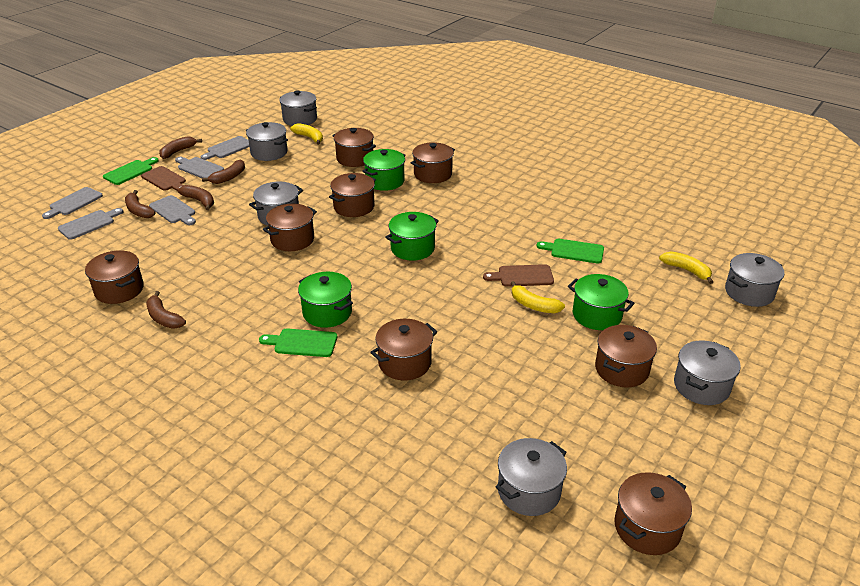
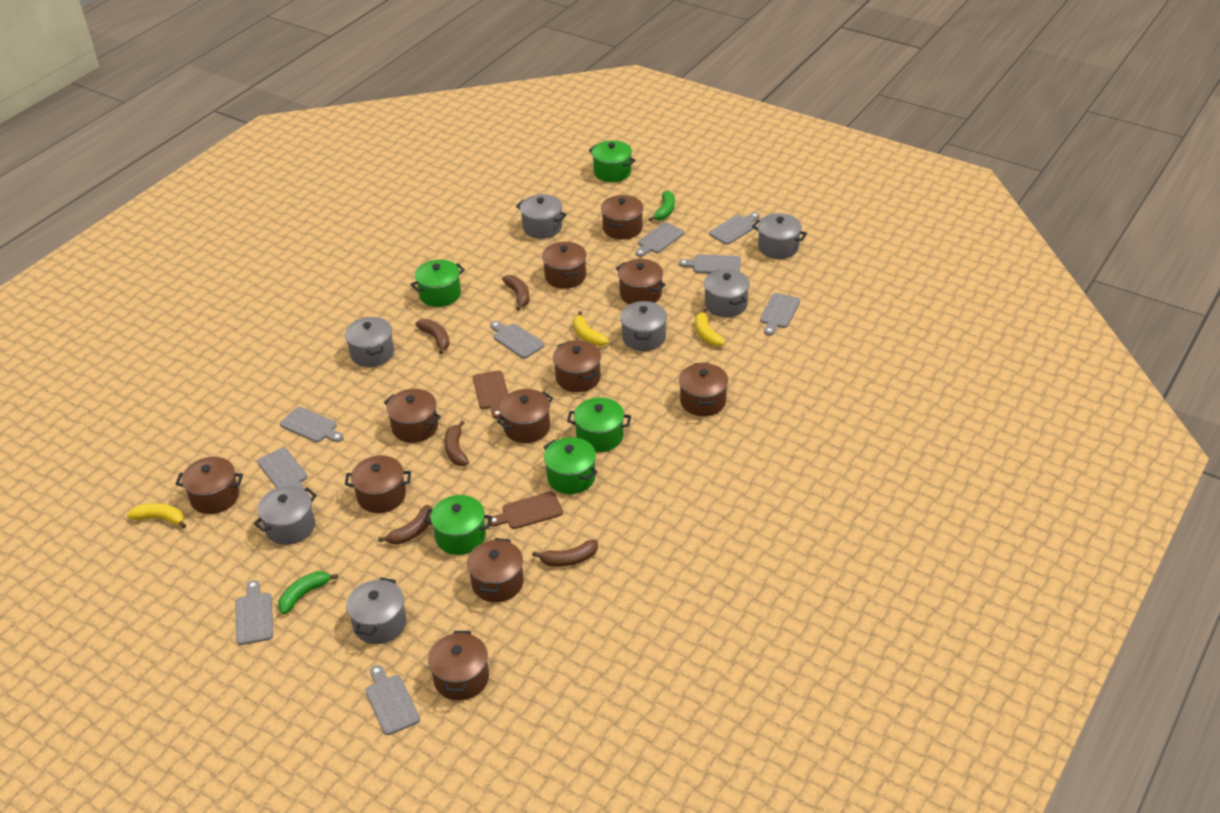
brown pot: [85,250,144,304] [263,204,317,251] [329,173,376,217] [332,128,376,167] [370,319,437,380] [411,142,455,183] [595,325,657,388] [614,472,692,555] = 8 -> [176,457,243,514] [345,456,411,513] [384,389,441,443] [428,631,489,701] [467,538,524,602] [497,389,553,443] [542,242,586,289] [553,340,601,392] [601,195,643,240] [616,259,666,304] [679,363,728,416] = 11
green banana: none = 0 -> [278,571,338,614] [648,190,675,221] = 2
green cutting board: [103,157,159,185] [259,328,337,357] [537,239,604,264] = 3 -> none = 0
green pot: [298,272,353,328] [362,149,406,191] [385,212,439,261] [568,274,635,330] = 4 -> [410,260,465,307] [424,495,493,555] [544,437,597,494] [567,397,631,452] [589,140,636,182] = 5
grey cutting board: [42,187,103,219] [58,208,124,240] [149,195,196,225] [175,157,224,178] [201,136,249,160] = 5 -> [235,580,273,645] [257,448,308,489] [280,407,344,443] [365,665,420,735] [490,321,545,359] [635,222,685,257] [679,254,741,273] [709,212,760,245] [760,293,800,336] = 9
grey pot: [246,122,288,161] [249,182,303,226] [279,90,317,126] [496,438,567,516] [674,340,741,405] [725,253,784,307] = 6 -> [254,486,317,545] [345,317,394,367] [346,577,406,644] [516,194,567,239] [620,301,667,351] [704,269,750,317] [752,213,807,259] = 7

